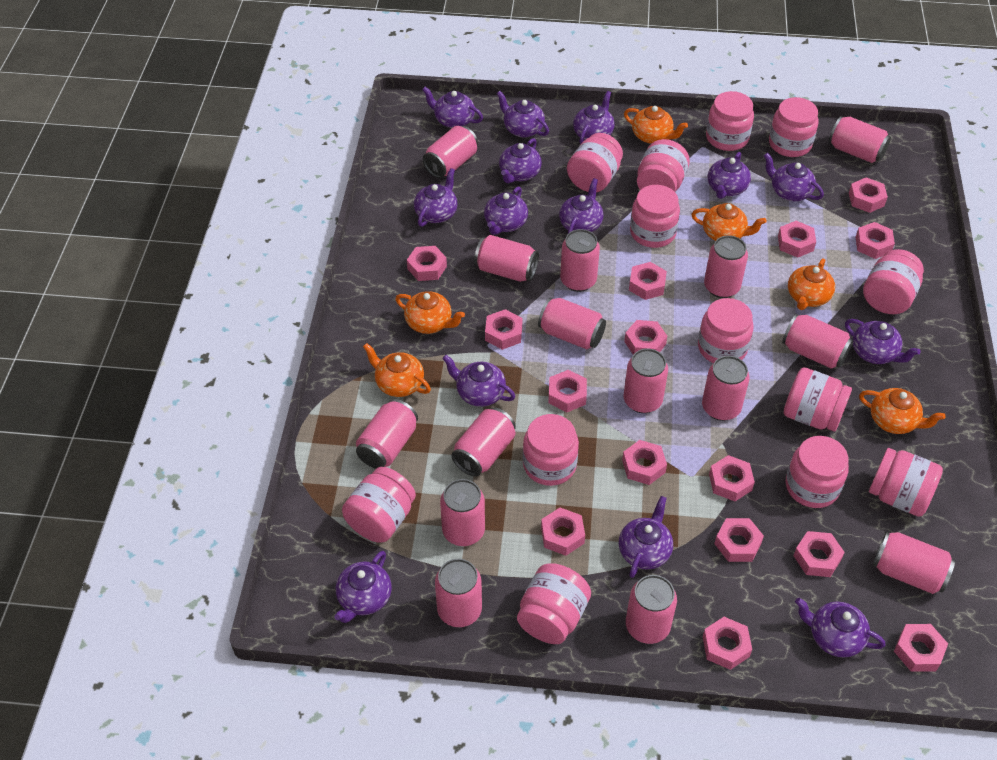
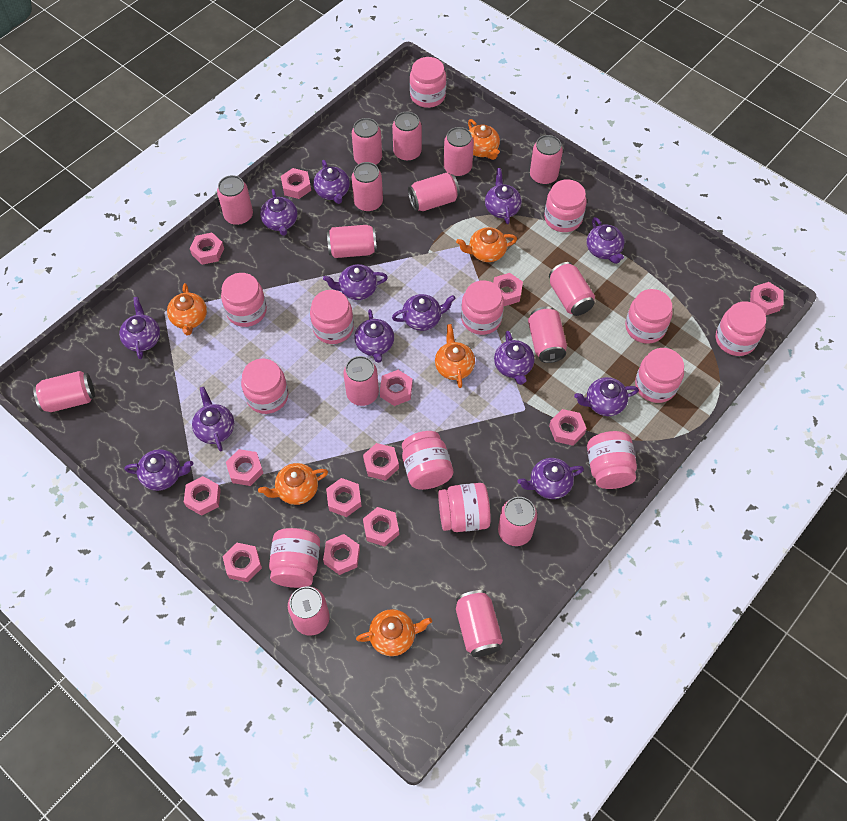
pink nut: [407,246,447,281] [485,309,523,350] [541,508,585,556] [548,370,587,412] [622,440,667,485] [624,320,667,355] [629,262,667,300] [703,617,752,670] [709,455,755,501] [714,518,764,562] [778,221,816,258] [793,531,845,577] [849,177,888,213] [856,222,895,259] [894,624,948,672] = 15 -> [184,476,221,516] [190,233,224,265] [222,543,262,582] [226,449,263,486] [281,168,311,199] [323,534,360,575] [326,478,362,517] [363,443,399,481] [363,507,399,547] [380,370,413,406] [493,273,523,306] [549,409,587,446] [750,282,784,315] = 13
purple teapot: [334,551,392,623] [414,168,458,227] [422,87,483,128] [442,355,515,407] [484,186,528,235] [496,91,549,137] [499,138,542,184] [559,178,603,234] [573,91,615,144] [619,496,673,578] [708,152,751,199] [764,153,824,201] [795,598,885,658] [845,319,921,364] = 14 -> [119,297,160,359] [124,449,193,491] [192,387,234,452] [260,189,298,236] [313,160,350,204] [323,264,388,300] [355,309,394,363] [392,294,456,331] [485,168,522,224] [494,331,534,385] [517,458,584,499] [574,377,639,416] [586,217,625,264] = 13

